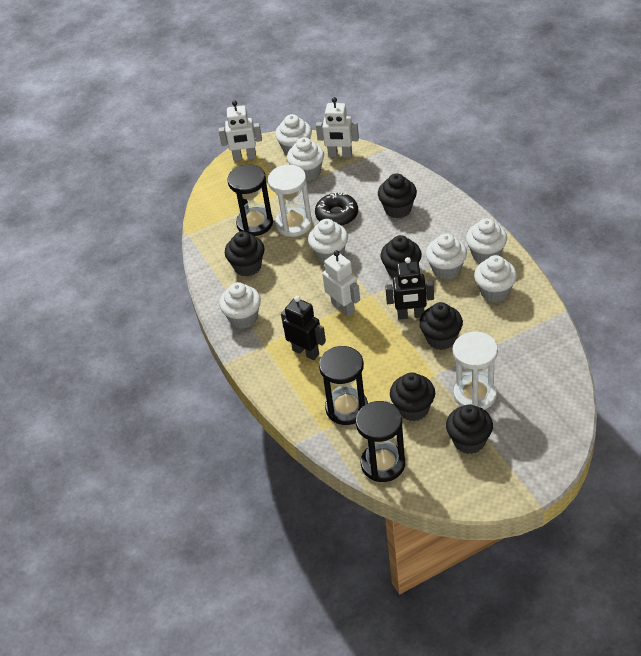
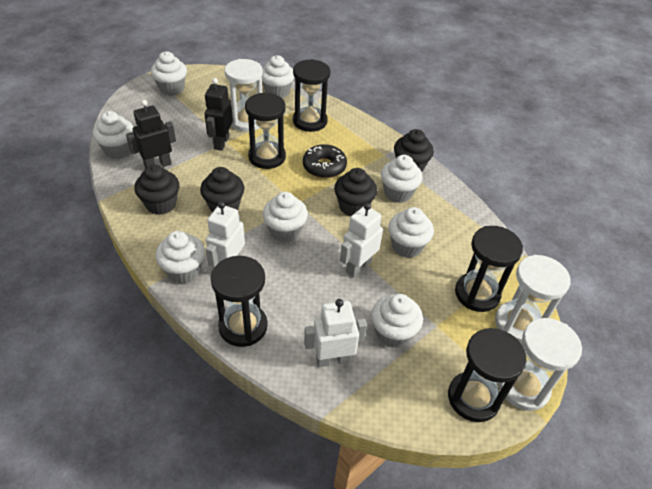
black cupcake: [225,231,264,277] [378,173,417,218] [380,235,422,279] [390,372,435,421] [419,302,463,350] [446,404,493,454] = 6 -> [134,165,179,215] [200,167,244,212] [334,168,377,217] [394,129,434,172] = 4
black hourglass: [227,165,273,236] [319,346,368,425] [356,401,405,482] = 3 -> [211,256,268,347] [245,92,286,169] [293,59,330,132] [448,328,527,422] [455,226,523,312] = 5
white cupcake: [219,282,261,329] [275,114,312,155] [287,137,324,181] [308,219,348,263] [426,233,467,280] [466,218,507,263] [474,255,517,302] = 7 -> [93,111,133,159] [151,51,187,96] [156,231,205,284] [262,55,294,98] [263,192,308,242] [371,294,423,348] [381,155,423,203] [388,207,434,258] = 8
white hourglass: [268,165,312,237] [453,331,498,410] = 2 -> [224,59,263,132] [495,255,571,342] [499,318,582,411] = 3

